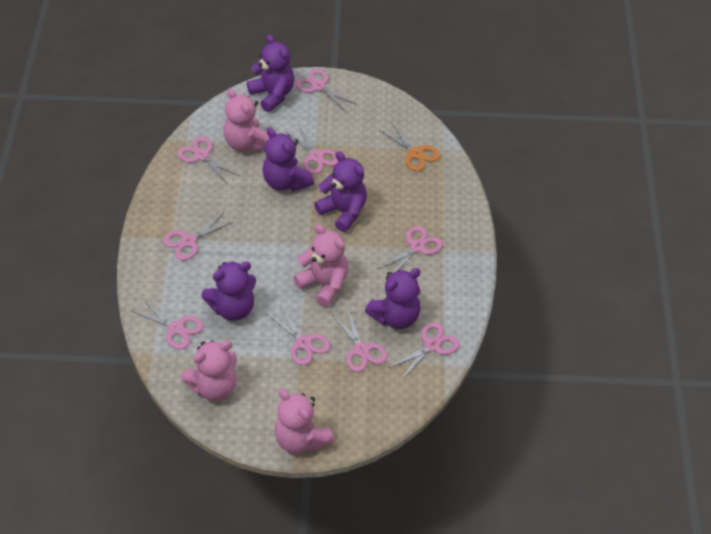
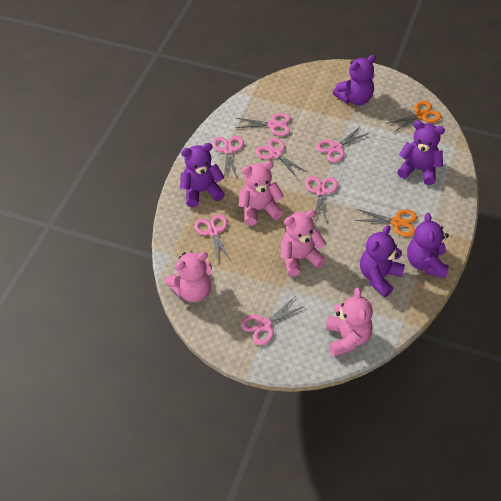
orange scissors: [381,123,440,171] = 1 -> [355,209,417,237] [386,101,441,132] = 2
pink scissors: [130,298,204,350] [163,212,233,261] [177,136,239,183] [267,305,330,365] [284,124,338,174] [295,69,357,112] [332,308,387,372] [378,226,443,272] [389,322,460,380] = 9 -> [194,214,232,263] [213,136,244,178] [235,113,291,136] [241,298,305,345] [256,138,307,179] [305,176,338,223] [316,126,369,162] = 7

